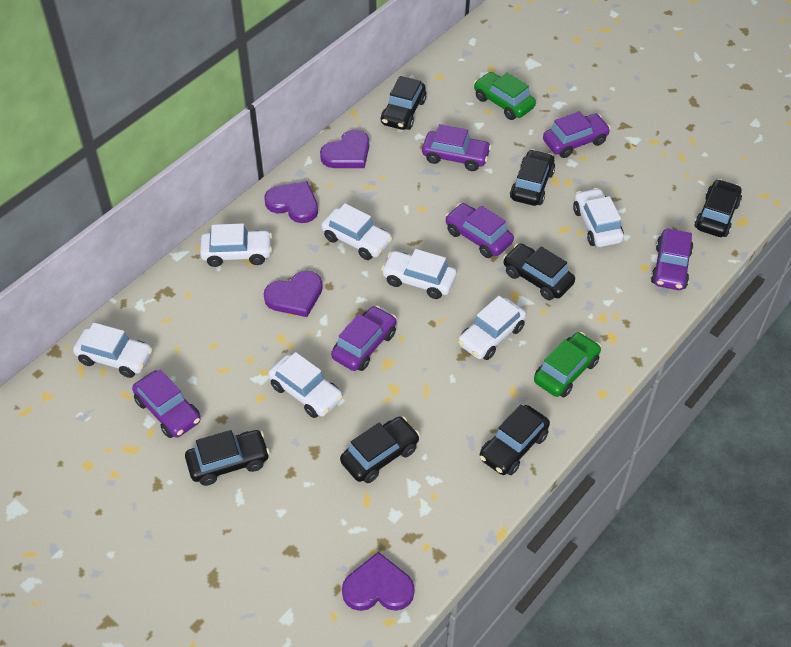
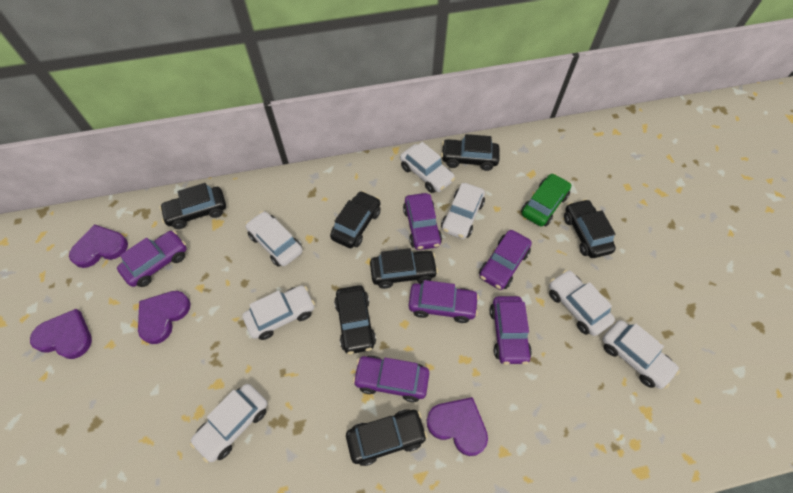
green car: [474,72,536,120] [534,332,601,397] = 2 -> [521,173,571,226] = 1

